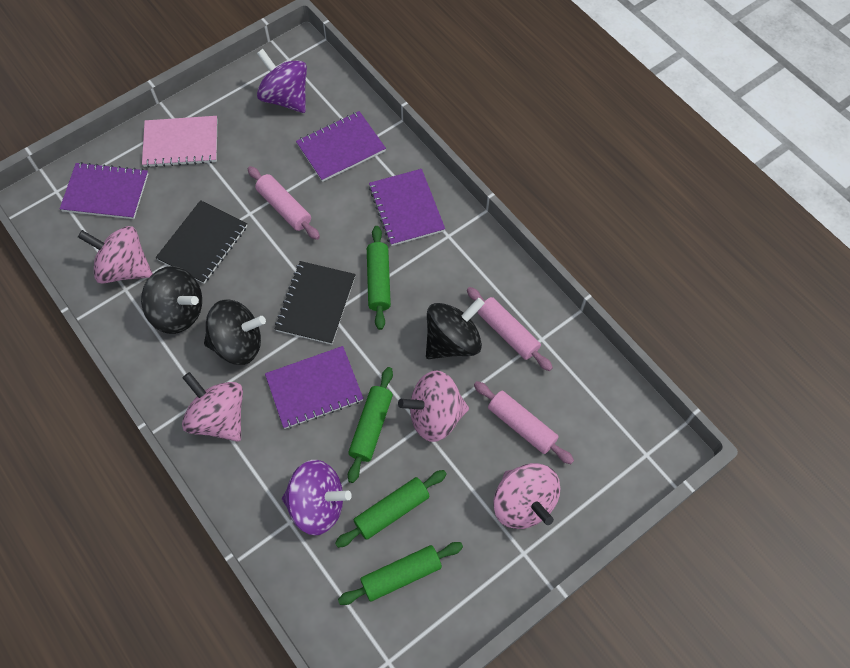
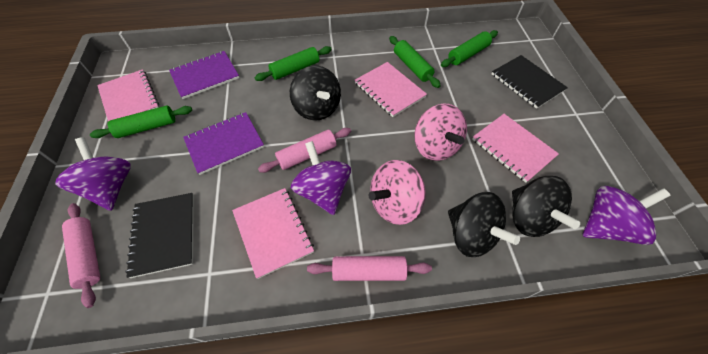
pink notebook: [142,116,217,168] = 1 -> [97,69,159,121] [232,188,314,279] [354,62,427,117] [472,114,559,183] = 4
pink spinning top: [78,226,153,284] [182,372,243,442] [398,370,469,442] [493,463,560,529] = 4 -> [369,160,426,225] [414,103,467,161] = 2
purple notebook: [60,162,148,219] [265,346,364,429] [296,111,386,182] [369,169,445,246] = 4 -> [169,51,239,99] [183,112,264,175] = 2
purple spinning top: [257,49,307,113] [282,460,352,535] = 2 -> [55,137,131,211] [291,141,351,215] [583,186,671,245] = 3

